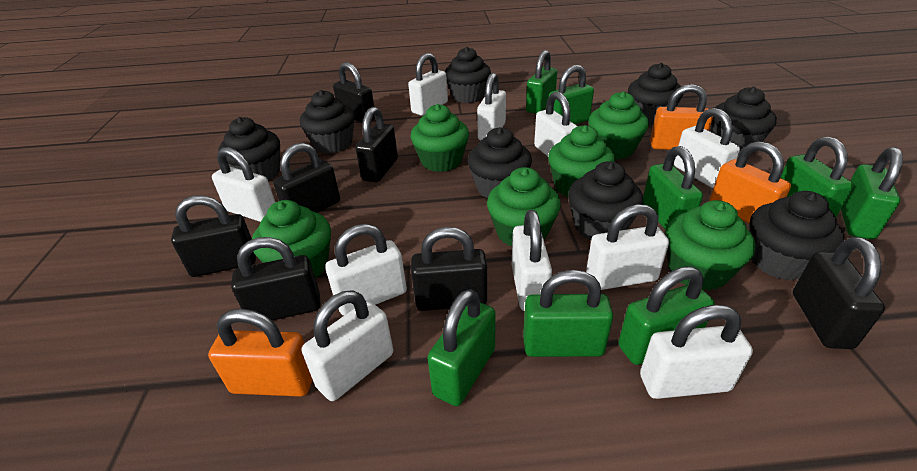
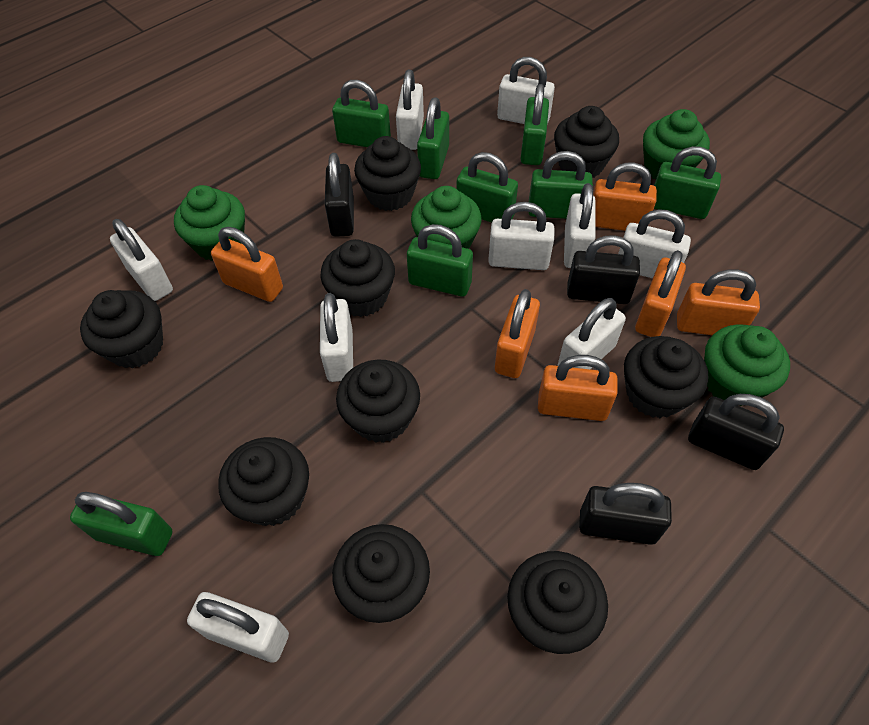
black cupcake: [218,117,280,181] [300,90,355,154] [445,47,491,103] [468,127,532,198] [568,161,644,240] [628,63,683,125] [711,86,777,155] [749,191,845,281] = 8 -> [80,290,163,368] [218,437,309,526] [321,239,395,317] [332,524,430,623] [336,360,420,443] [354,136,421,211] [507,551,608,654] [554,106,619,178] [624,336,708,418] = 9
black padlock: [171,195,256,277] [231,237,321,321] [273,143,340,213] [333,62,375,123] [355,107,398,182] [411,227,487,311] [793,237,885,349] = 7 -> [325,153,354,237] [567,235,640,304] [579,483,672,545] [688,394,784,470] = 4
green cupcake: [252,200,331,279] [411,104,469,172] [487,167,561,246] [548,125,615,197] [588,91,649,159] [666,200,755,291] = 6 -> [174,185,245,261] [411,186,482,249] [643,109,710,179] [704,324,790,406] = 4
orange padlock: [208,309,313,397] [650,84,713,150] [710,141,791,224] = 3 -> [211,227,283,302] [495,289,540,378] [538,355,618,421] [593,162,657,231] [635,250,686,337] [677,269,760,335] = 6
white padlock: [212,147,275,222] [302,290,393,401] [325,224,407,316] [408,53,448,115] [477,73,506,141] [512,210,552,311] [534,92,577,156] [586,204,669,290] [640,305,753,399] [674,108,740,188] = 10 -> [110,219,173,301] [187,592,289,663] [320,293,353,382] [396,70,424,150] [488,202,555,270] [497,57,555,124] [558,298,626,369] [564,183,596,268] [618,209,691,278] = 9

